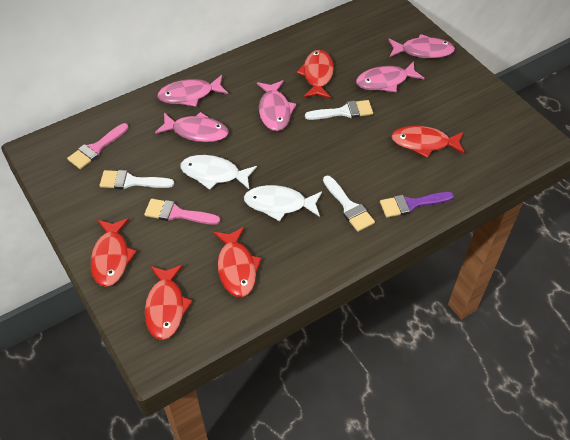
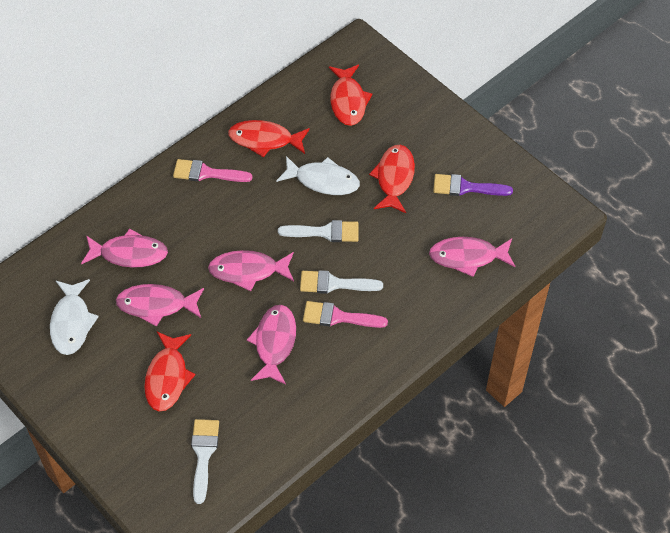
red fish: [91,218,137,287] [145,265,192,340] [213,227,262,297] [297,50,334,99] [391,126,465,158] = 5 -> [144,332,196,412] [228,120,310,158] [329,65,373,126] [369,145,415,213] = 4

